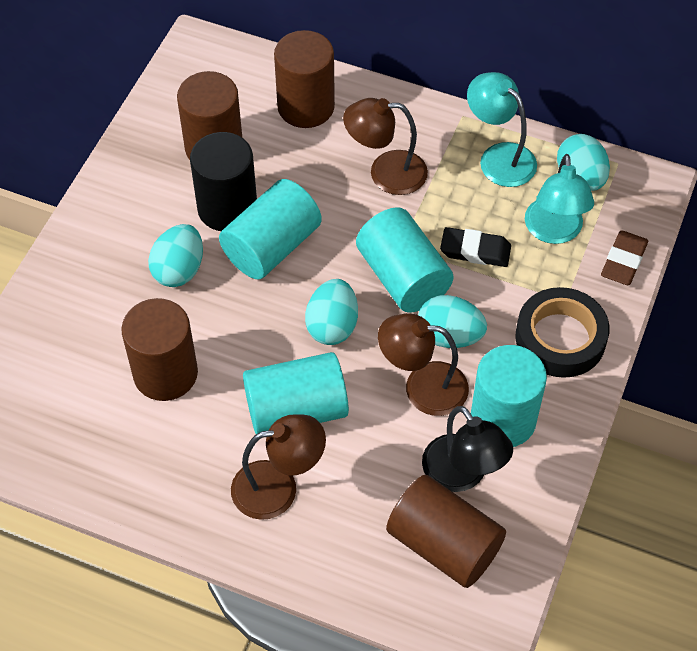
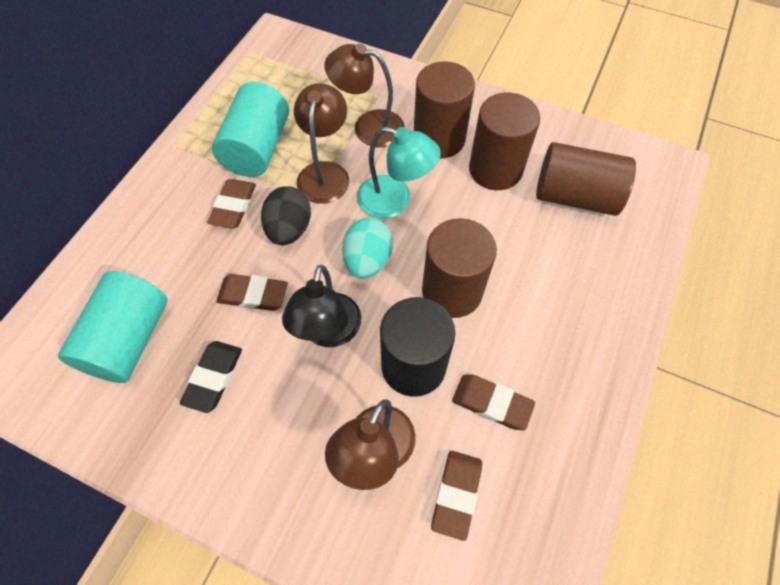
black egg: none = 0 -> [261,186,311,245] = 1
black tape: [515,287,609,378] = 1 -> none = 0
brown eraser: [601,230,648,285] = 1 -> [207,179,256,229] [216,274,288,311] [431,451,482,541] [452,375,535,430] = 4
turquoise cylinder: [219,179,322,280] [243,352,349,434] [356,207,454,313] [471,345,547,447] = 4 -> [58,271,167,383] [212,82,289,177] = 2
turquoise egg: [148,224,203,287] [305,279,358,345] [418,295,487,348] [557,134,610,191] = 4 -> [342,218,393,279] = 1
turquoise lamp: [467,72,537,187] [525,154,594,244] = 2 -> [357,127,441,219] = 1

